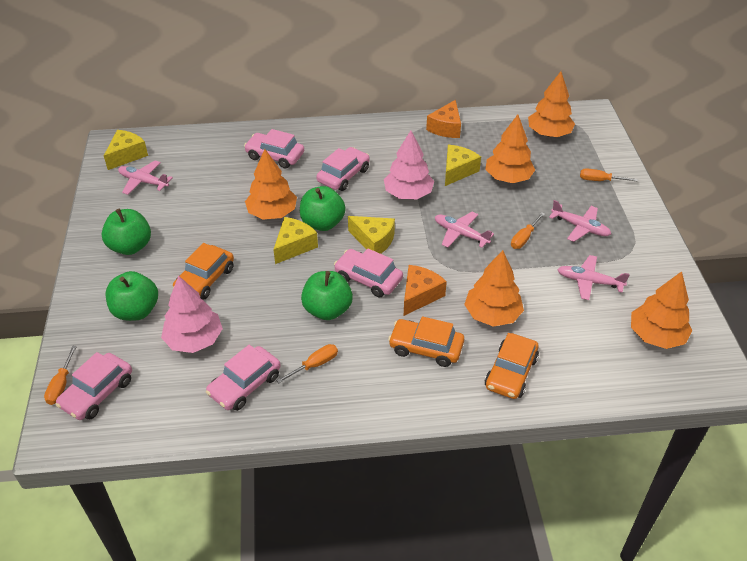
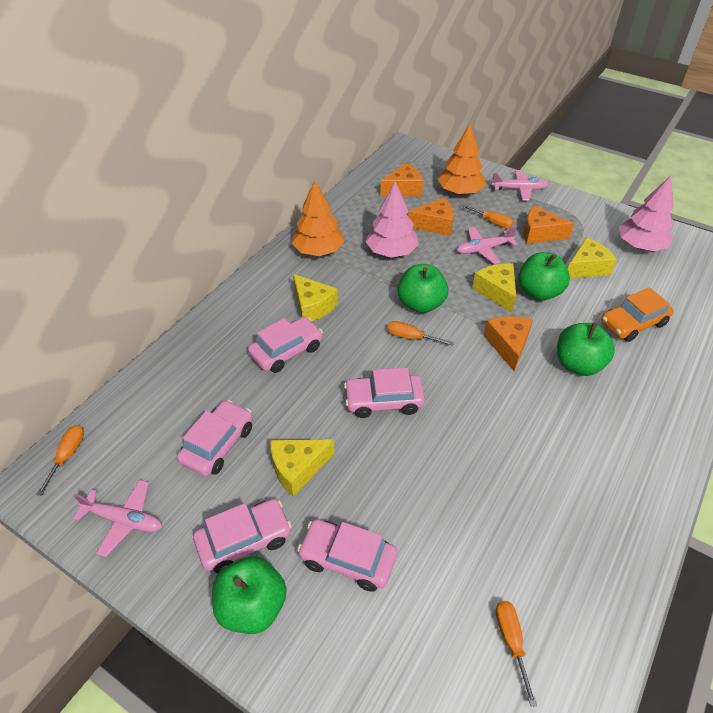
orange car: [173,243,234,300] [388,316,464,367] [485,333,539,399] = 3 -> [601,287,673,342] = 1
orange cheese: [404,265,447,316] [426,100,461,138] = 2 -> [380,163,423,196] [408,198,454,236] [484,316,533,371] [524,205,574,244] = 4
orange tree: [245,149,297,220] [464,250,524,326] [485,115,535,183] [528,71,575,137] [631,271,693,349] = 5 -> [292,181,345,256] [438,124,485,195] = 2
pink plane: [118,161,173,195] [435,212,494,248] [549,200,611,242] [557,255,630,300] = 4 -> [73,480,162,557] [457,227,518,264] [491,170,549,201] = 3

